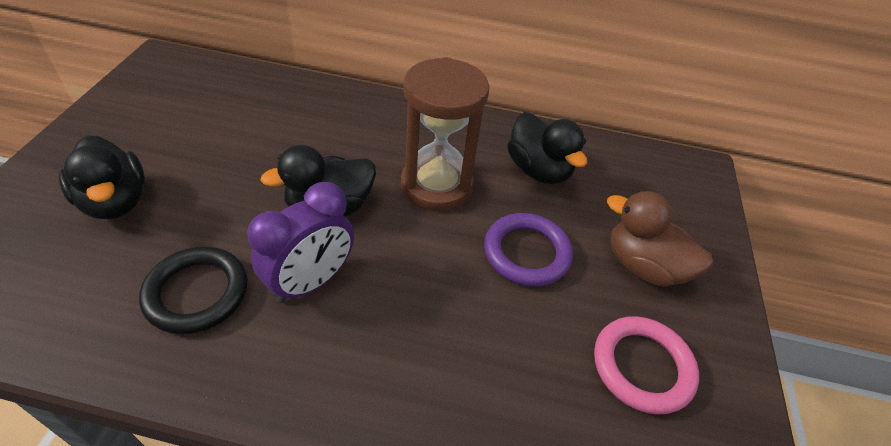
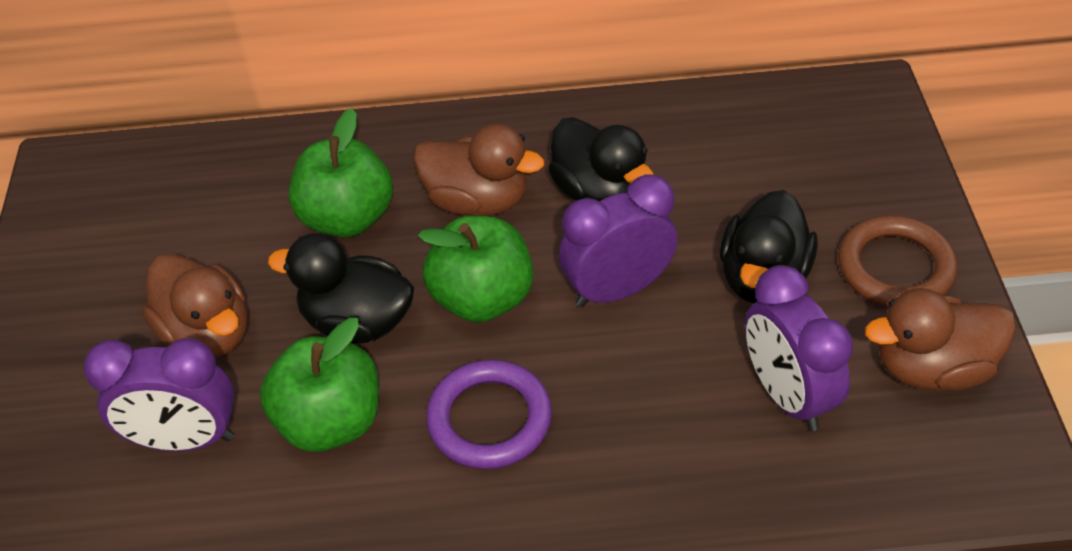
black ring: [139,246,248,334] = 1 -> none = 0
brown duck: [607,191,713,286] = 1 -> [142,253,247,357] [413,124,544,216] [865,288,1016,391] = 3
brown hourglass: [401,57,490,211] = 1 -> none = 0
brown ring: none = 0 -> [838,215,958,307] = 1
green apple: none = 0 -> [260,318,379,452] [289,108,393,238] [418,216,533,323] = 3
pink ring: [594,316,699,415] = 1 -> none = 0
purple clock: [247,182,354,303] = 1 -> [83,338,234,451] [559,174,678,307] [745,265,853,431] = 3

